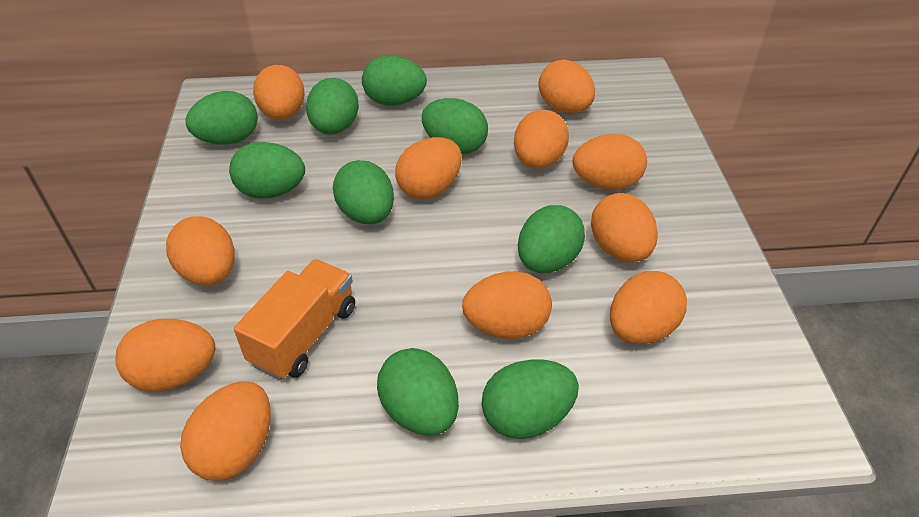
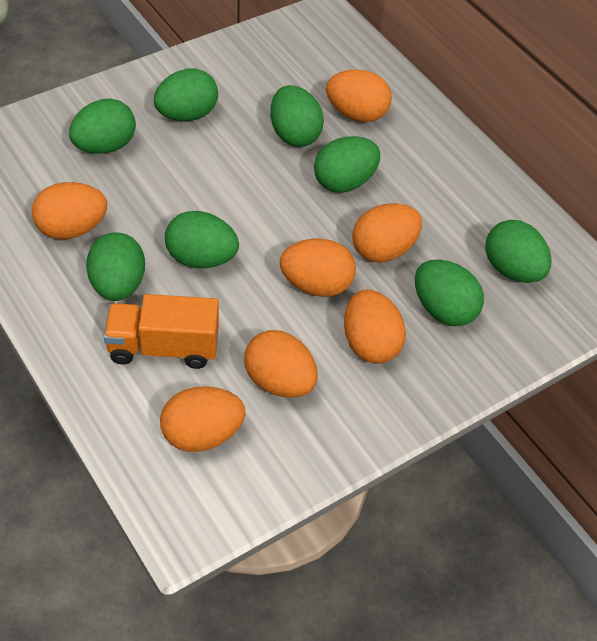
green egg: [185,91,258,145] [229,142,305,198] [306,78,359,134] [333,160,394,224] [362,55,427,106] [377,348,459,435] [422,98,488,154] [482,359,579,439] [518,205,585,273] = 9 -> [69,98,136,154] [86,232,145,301] [154,68,218,121] [165,211,239,268] [270,85,324,147] [314,136,380,193] [415,260,484,326] [485,220,551,283] = 8
orange egg: [115,319,215,391] [166,216,235,286] [180,381,271,481] [253,65,305,120] [395,137,462,200] [462,271,552,339] [514,110,569,169] [539,60,595,113] [573,134,647,190] [591,193,658,262] [610,271,687,344] = 11 -> [32,182,107,239] [160,386,245,452] [244,330,318,398] [280,239,356,297] [326,69,392,122] [344,289,406,364] [352,203,422,263] = 7

